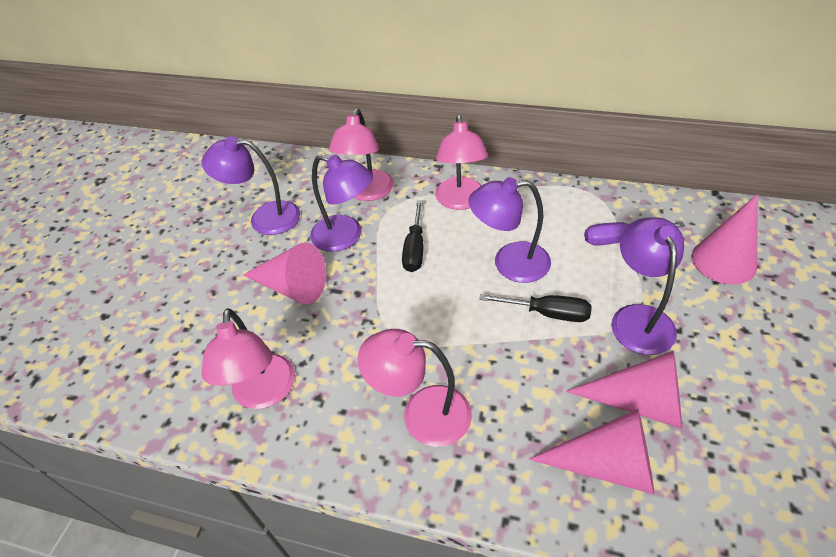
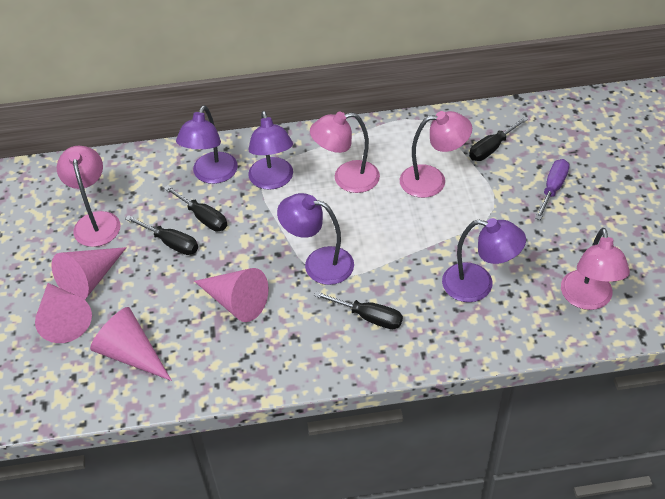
black screwdriver: [402,200,423,272] [479,294,592,322] = 2 -> [125,215,198,255] [164,185,227,231] [314,291,403,329] [469,117,528,161] = 4

